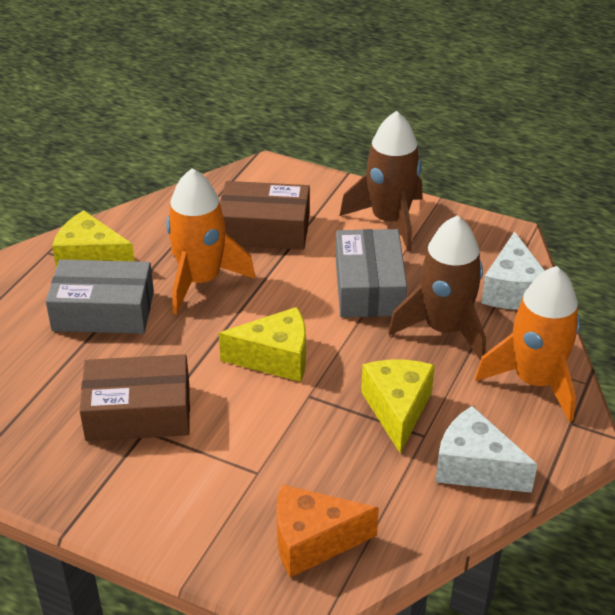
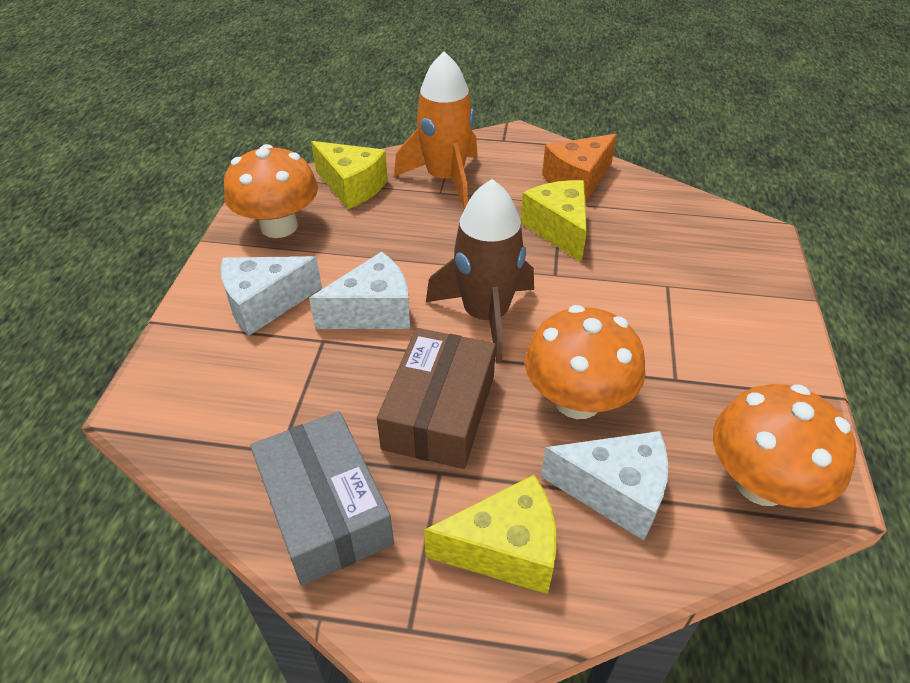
brown box: [80,354,190,441] [220,181,310,250] = 2 -> [377,328,496,469] = 1
brown rocket: [340,111,422,252] [388,215,486,361] = 2 -> [426,179,534,364] = 1
grey box: [46,259,154,334] [336,229,407,317] = 2 -> [250,411,394,586] = 1
orange mushroom: none = 0 -> [224,144,318,238] [525,305,645,419] [713,384,857,508] = 3
orange rocket: [166,168,256,315] [475,266,581,422] = 2 -> [394,52,478,208] = 1
white cheese: [436,406,538,493] [481,231,545,310] = 2 -> [221,256,322,336] [309,252,410,329] [541,431,668,540] = 3

